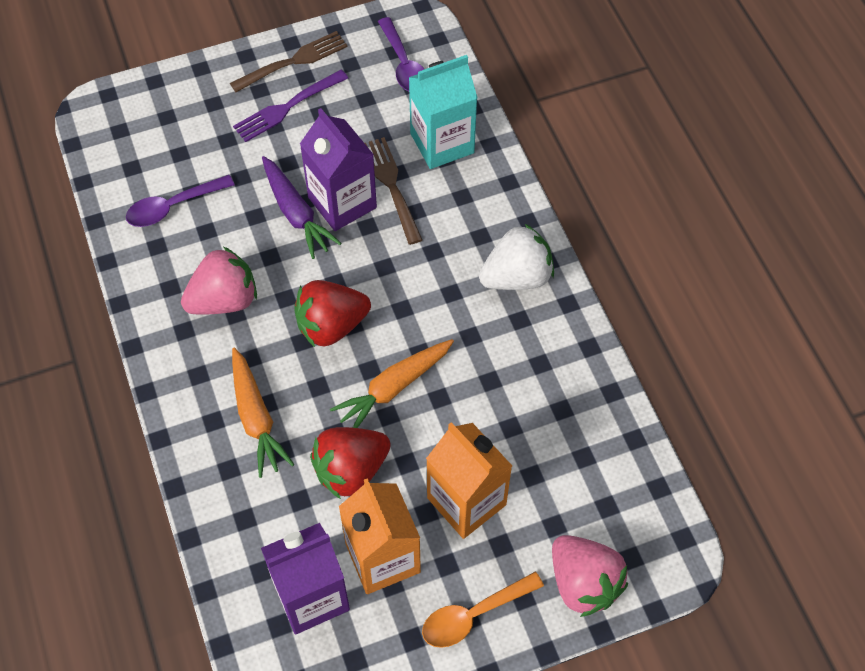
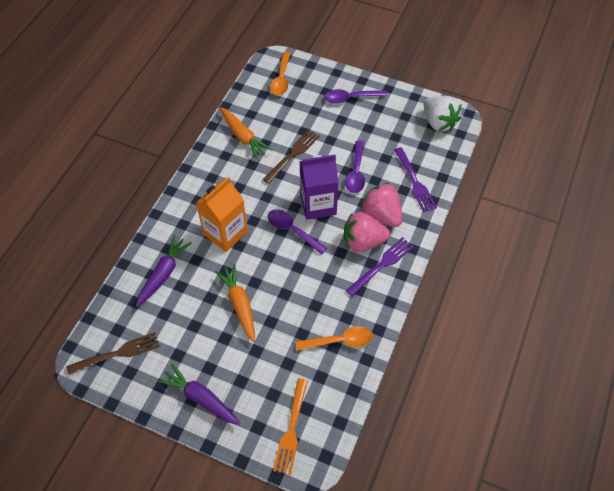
orange carton: [339,478,421,594] [426,422,512,539] = 2 -> [196,177,248,252] = 1
orange fork: none = 0 -> [273,378,308,475] = 1
orange spoon: [422,572,544,648] = 1 -> [270,52,291,95] [295,326,373,351] = 2
purple carrot: [262,156,341,259] = 1 -> [136,235,192,307] [158,363,240,425] = 2
purple carton: [261,523,350,634] [300,108,377,231] = 2 -> [299,154,338,220] = 1
purple fork: [233,69,348,142] = 1 -> [346,237,414,296] [394,147,437,212] = 2
purple spoon: [126,175,235,227] [378,17,424,92] = 2 -> [268,209,327,255] [324,89,387,104] [345,141,365,193] = 3
red strawberry: [294,280,371,347] [310,427,391,499] = 2 -> none = 0
turquoise carton: [409,55,478,169] = 1 -> none = 0

